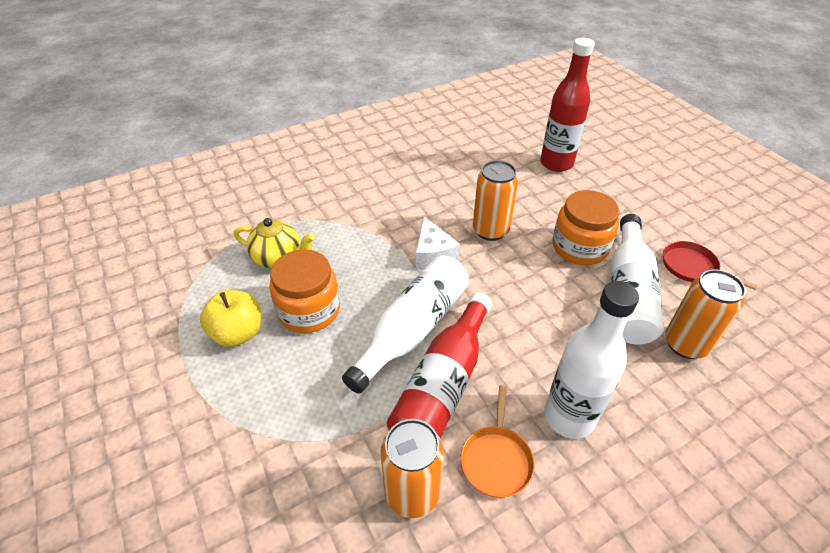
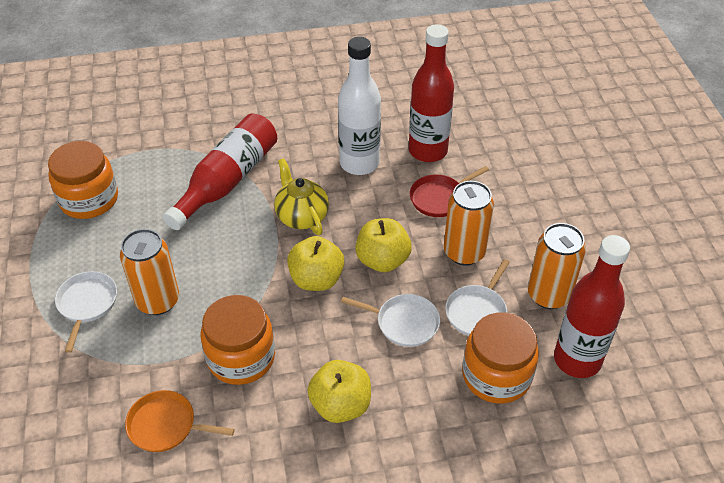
orange jar: [269,249,340,333] [552,190,620,265] = 2 -> [48,141,118,219] [200,295,275,385] [462,312,539,404] = 3
red bottle: [387,292,492,438] [540,38,595,172] = 2 -> [163,113,277,230] [409,24,454,162] [554,235,630,378] = 3
white bottle: [342,255,469,394] [544,281,639,439] [611,214,664,345] = 3 -> [338,37,381,175] = 1
white cheese: [416,216,460,270] = 1 -> none = 0
white pan: none = 0 -> [55,271,117,353] [341,294,440,347] [445,259,510,336] = 3
yellow apple: [200,290,261,347] = 1 -> [287,236,344,291] [307,360,371,423] [355,218,412,272] = 3

